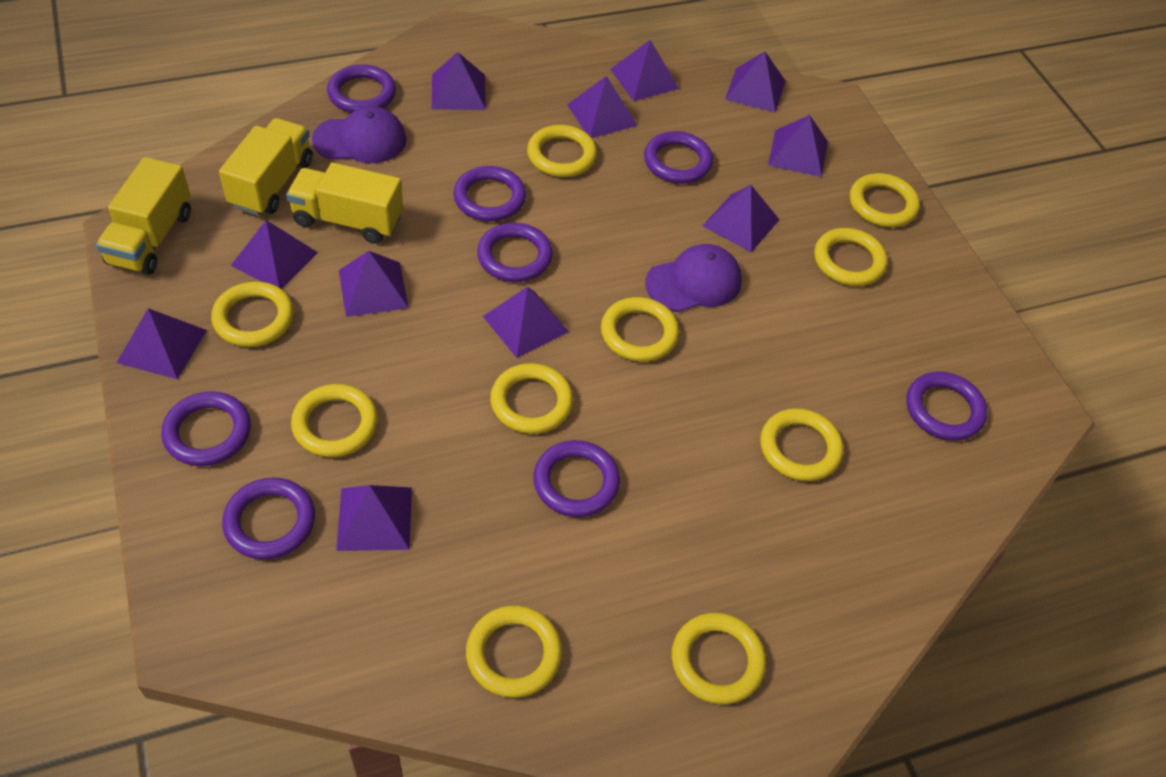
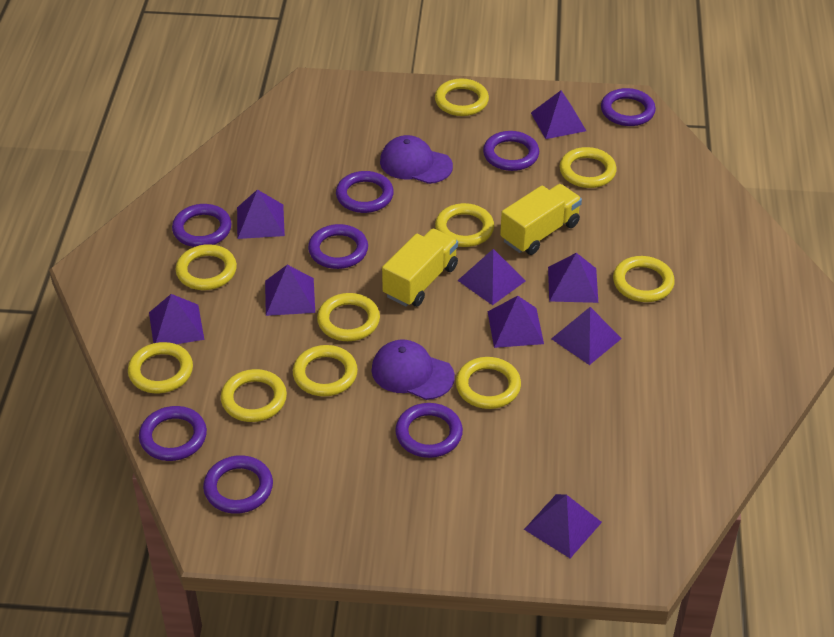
purple pyramid: [116,308,207,379] [231,220,318,289] [336,485,412,551] [339,251,409,317] [432,52,486,110] [483,287,569,358] [567,76,638,138] [610,40,679,101] [703,185,780,253] [725,51,785,113] [768,115,828,177] = 11 -> [149,294,204,344] [237,189,285,239] [265,265,315,316] [457,249,525,305] [488,296,544,348] [524,494,602,558] [531,90,586,139] [548,253,598,303] [551,307,622,365] = 9
yellow truck: [96,157,191,275] [219,118,313,216] [286,163,403,244] = 3 -> [382,229,458,307] [500,184,582,255] = 2

